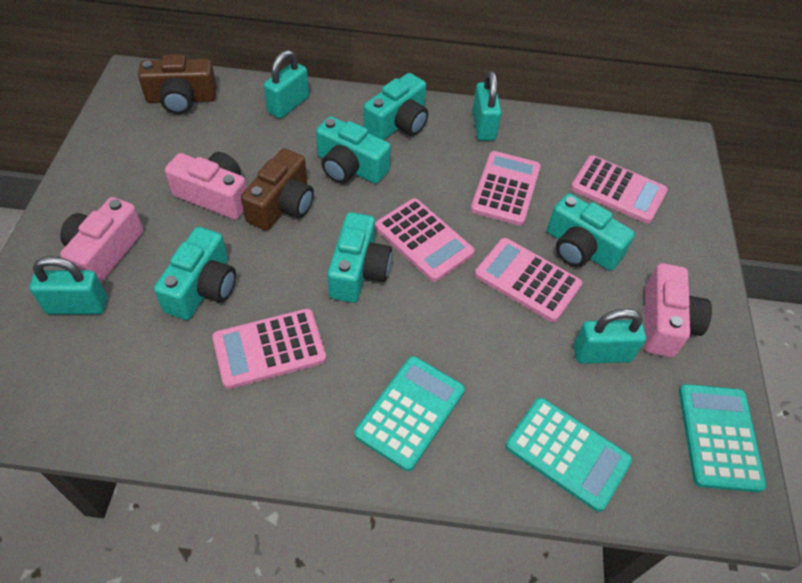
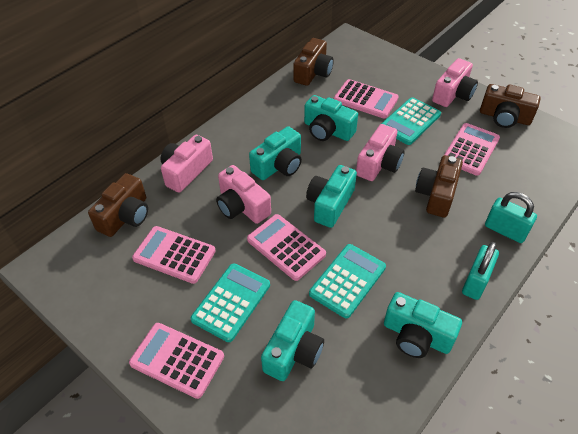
brown camera: [138,55,217,114] [241,148,314,231] = 2 -> [88,173,148,237] [293,38,334,86] [415,155,463,218] [480,84,541,128] = 4
pink camera: [60,197,144,283] [165,152,247,220] [645,263,712,357] = 3 -> [161,135,213,193] [216,165,271,224] [356,124,405,181] [432,58,478,107] = 4
turquoise padlock: [30,256,107,314] [264,50,309,119] [472,71,501,141] [573,309,646,364] = 4 -> [462,242,499,300] [485,192,537,243] = 2

